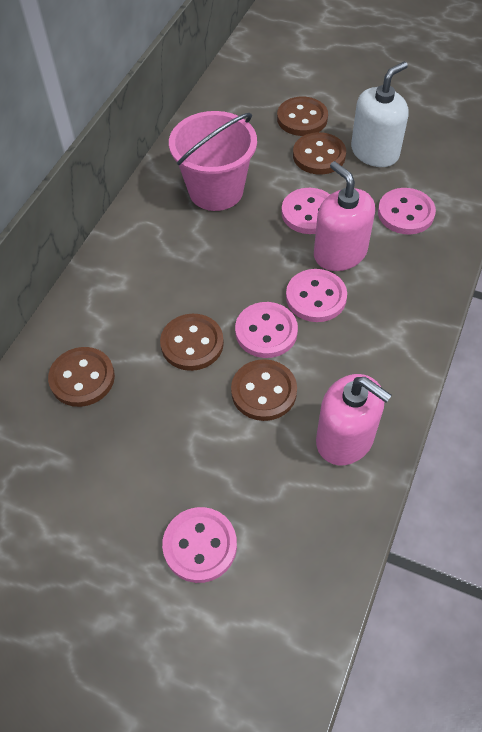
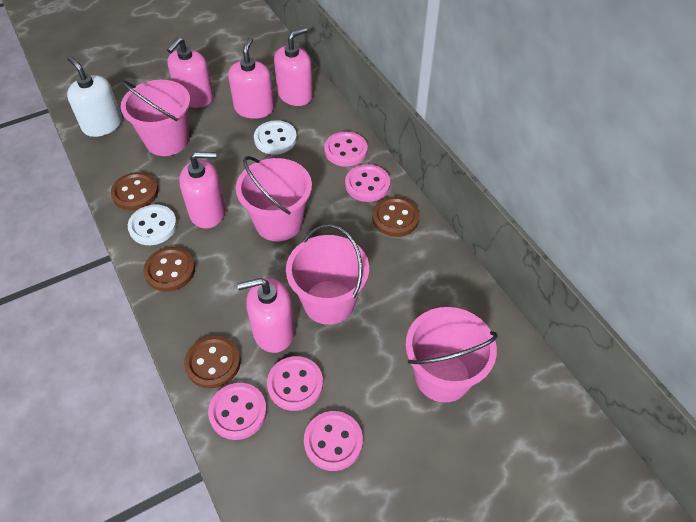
brown button: [48,347,115,407] [160,314,224,371] [231,359,297,421] [277,97,328,136] [293,132,346,174] = 5 -> [111,172,159,210] [143,247,195,292] [184,336,241,388] [372,197,419,237] = 4
pink bucket: [169,111,257,211] = 1 -> [121,80,190,156] [236,156,312,241] [286,224,369,325] [406,307,498,403] = 4
pink soap dispenser: [314,161,375,271] [316,374,392,466] = 2 -> [167,37,214,108] [179,152,226,228] [228,37,274,119] [237,278,295,353] [274,27,313,106] = 5
white button: none = 0 -> [128,205,177,245] [254,120,297,155] = 2

